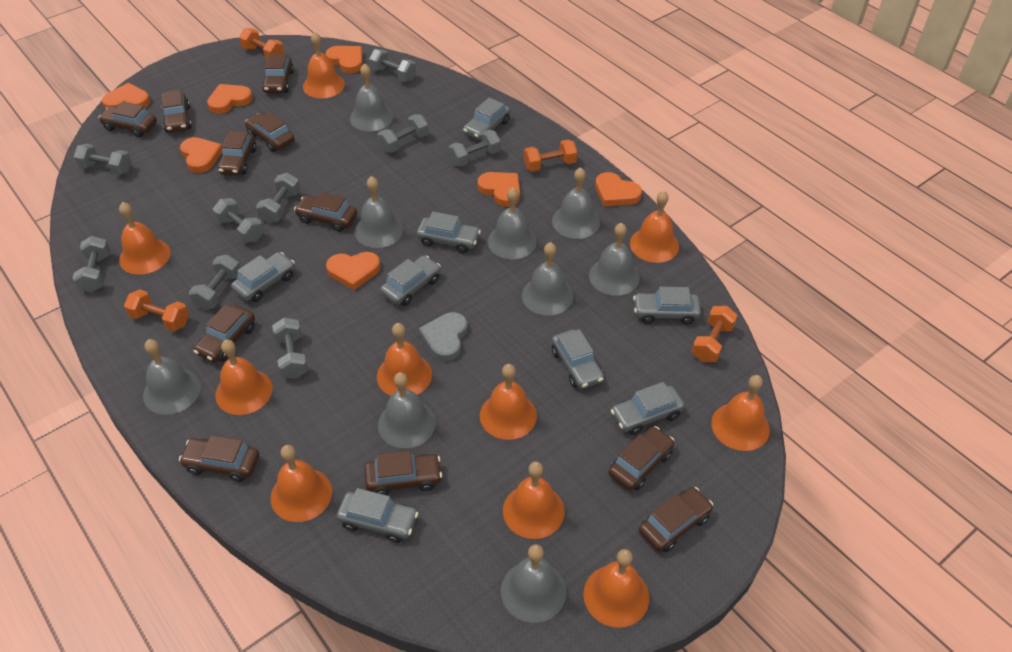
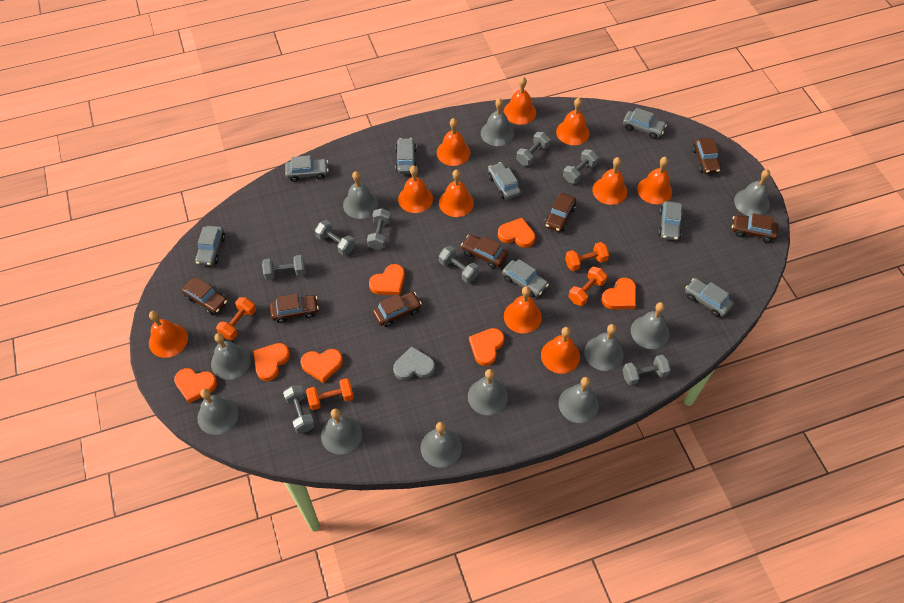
brown car: [98,102,157,137] [161,90,192,133] [179,435,259,482] [194,304,255,362] [218,131,257,175] [245,113,294,152] [262,54,294,93] [294,192,357,232] [365,450,442,495] [609,426,674,490] [639,487,713,552] = 11 -> [182,277,227,315] [270,293,319,323] [373,292,422,327] [461,234,508,268] [544,193,576,232] [692,138,721,174] [732,213,778,242] = 7
grey bell: [143,339,201,415] [350,63,393,131] [355,176,403,248] [378,372,436,448] [488,187,537,259] [501,544,566,623] [522,242,573,316] [552,167,600,239] [589,223,640,296] = 9 -> [197,389,239,435] [211,333,251,380] [321,408,362,455] [343,171,378,219] [420,422,462,468] [468,369,508,415] [481,98,514,146] [558,377,599,423] [584,324,624,371] [631,302,669,349] [734,169,770,216] = 11
grey dumbbell: [72,236,110,293] [73,144,132,175] [189,255,240,310] [212,198,264,243] [256,173,300,223] [272,318,308,379] [369,49,416,82] [378,114,429,153] [448,130,501,167] = 9 -> [262,255,306,280] [283,385,315,433] [315,220,355,255] [367,208,391,250] [439,246,479,283] [516,132,550,166] [563,149,598,184] [622,355,671,386] = 8

